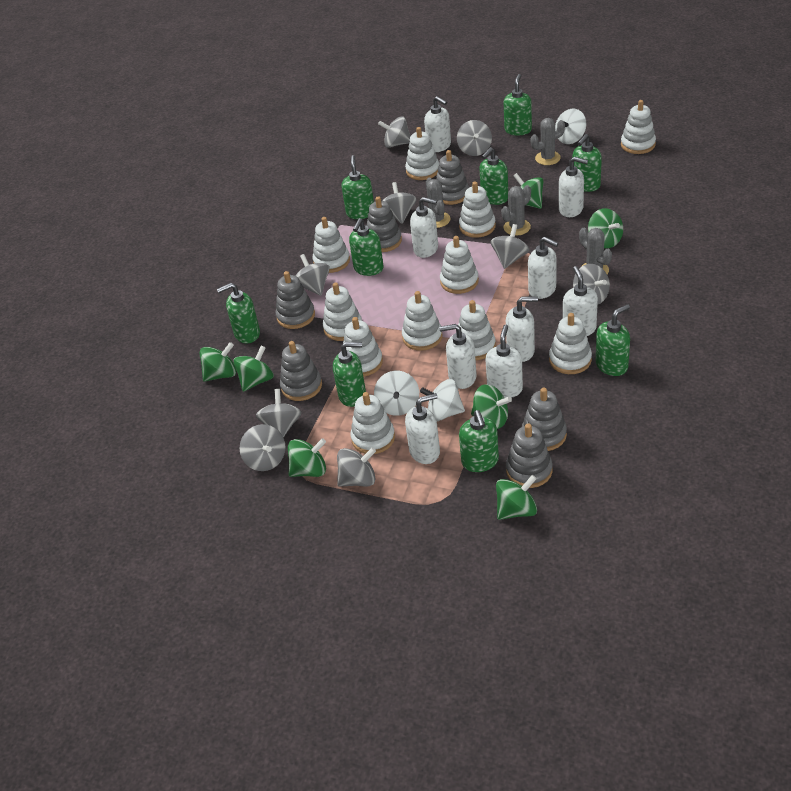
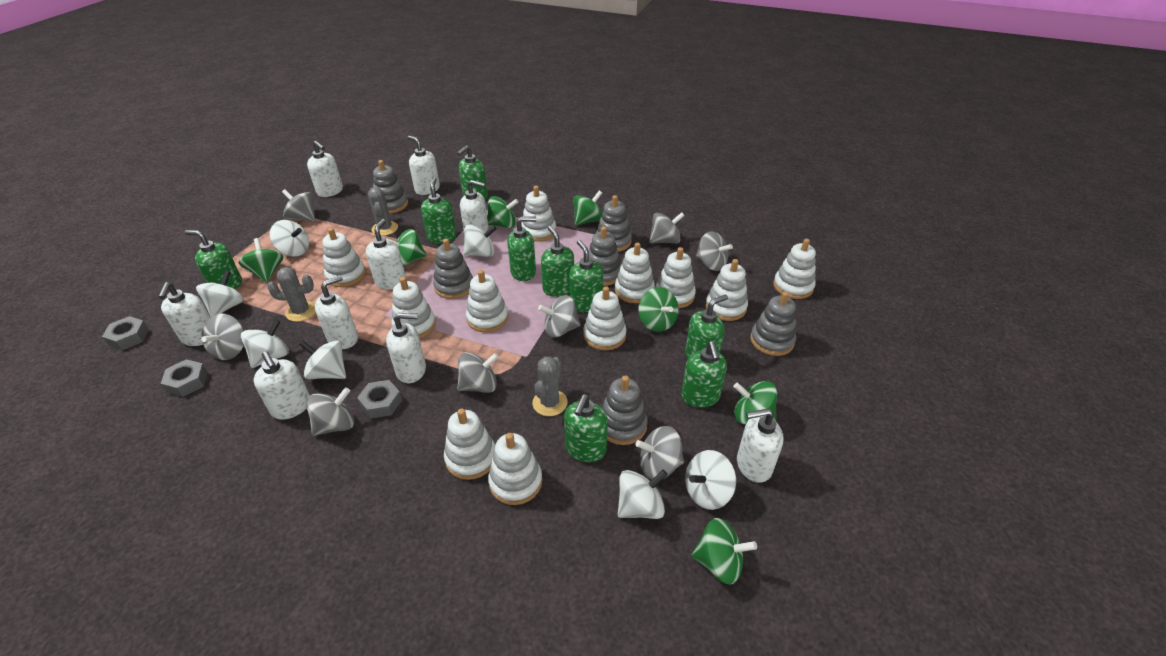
grey cactus: [426,178,451,228] [501,185,531,236] [531,118,565,165] [579,228,612,274] = 4 -> [267,267,316,322] [368,187,398,236] [532,356,568,416] = 3
grey nut: none = 0 -> [102,316,149,350] [161,359,208,397] [357,380,402,419] = 3
grey spinning top: [239,424,286,471] [256,389,302,438] [295,254,330,296] [337,447,376,487] [378,116,410,148] [382,182,416,224] [457,120,492,156] [490,224,529,269] [573,264,610,305] = 9 -> [201,314,244,360] [282,189,315,222] [306,387,355,436] [457,352,499,393] [538,295,581,337] [635,426,684,480] [649,212,685,243] [696,231,733,271] = 8
white spinning top: [374,371,419,416] [420,379,465,421] [555,109,586,144] = 3 -> [196,270,244,317] [241,319,289,368] [270,220,309,257] [299,340,346,379] [463,225,497,257] [618,470,668,519] [685,450,736,510] = 7

